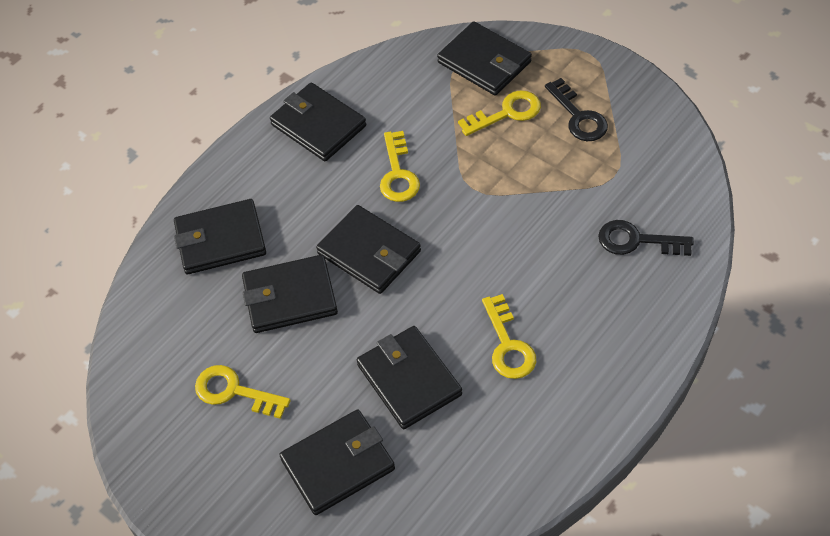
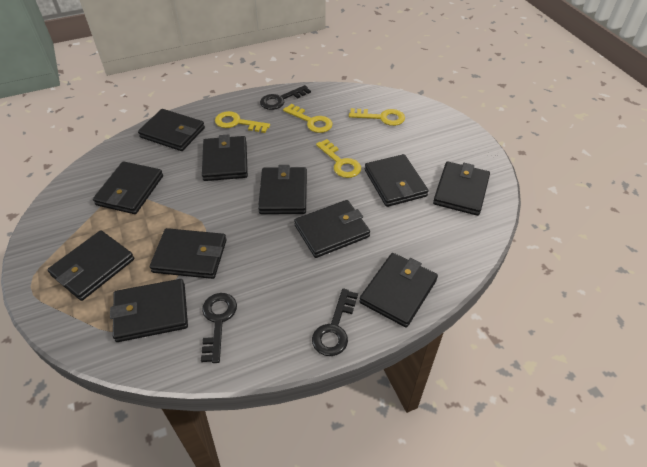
black key: [545,78,608,141] [598,220,694,256] = 2 -> [201,293,237,363] [260,85,311,110] [312,288,358,356] = 3
black wallet: [174,199,266,274] [242,255,338,333] [270,83,366,161] [279,409,395,515] [316,205,421,294] [357,326,462,429] [437,21,532,96] = 7 -> [47,230,134,301] [93,161,163,214] [110,279,188,342] [138,109,205,151] [150,228,226,279] [202,135,248,181] [258,165,307,214] [294,200,370,258] [359,253,438,328] [365,154,428,207] [433,162,490,216] = 11

